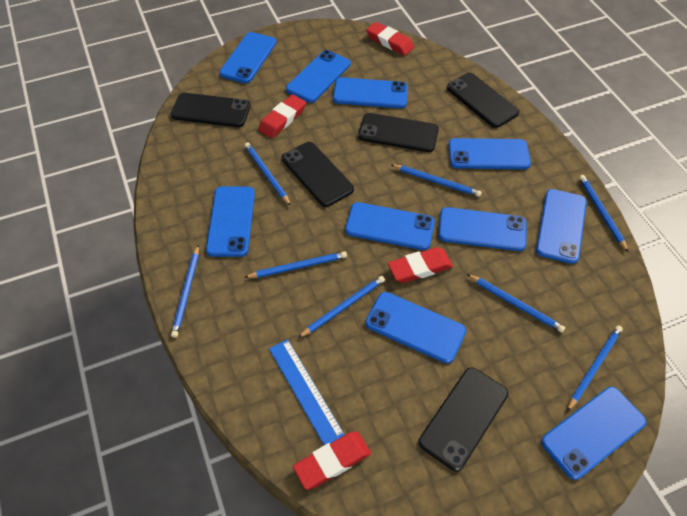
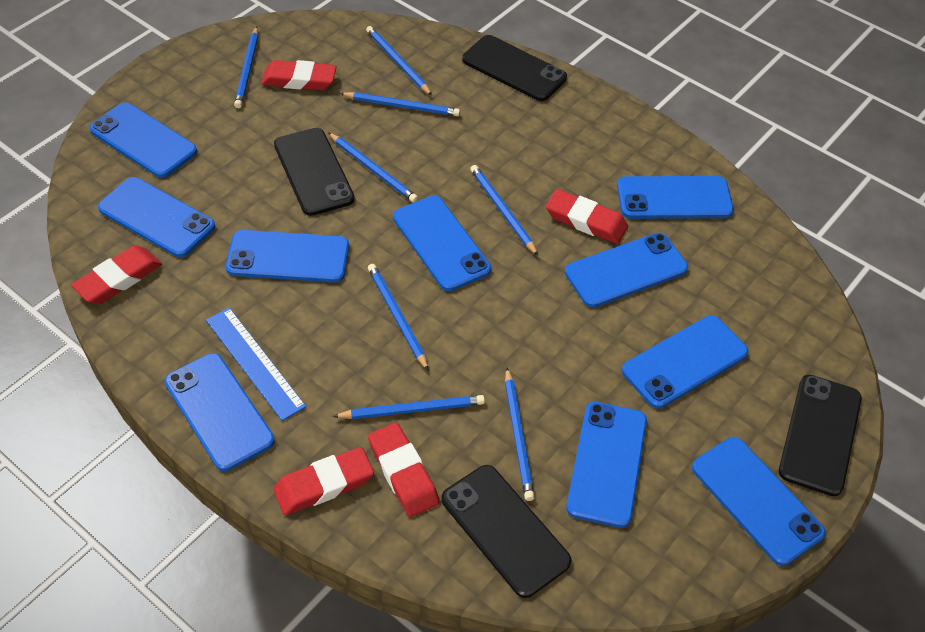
black phone: [171,93,251,127] [282,142,354,207] [358,113,439,152] [419,367,508,471] [447,73,519,128] = 5 -> [274,128,355,216] [442,465,572,598] [462,35,567,101] [779,375,862,496] = 4
red eraser: [258,94,306,138] [293,431,371,490] [366,22,414,56] [388,247,453,283] = 4 -> [71,246,162,304] [261,60,337,90] [273,447,374,515] [368,423,439,517] [546,189,628,244] = 5

